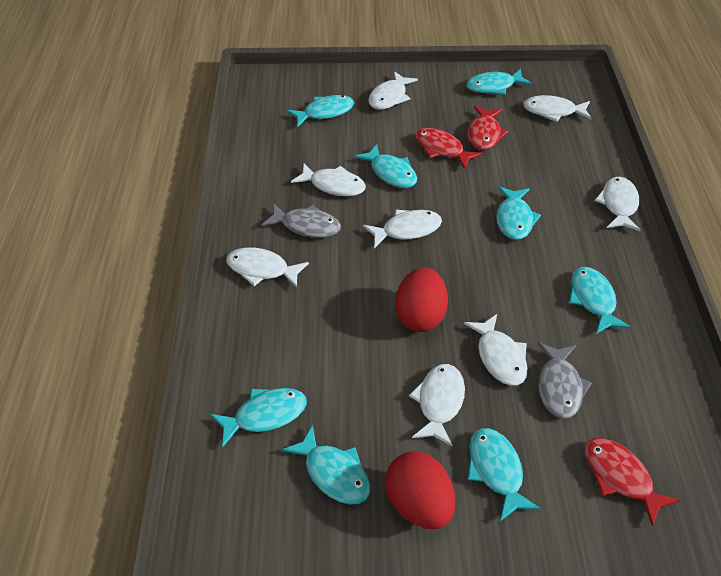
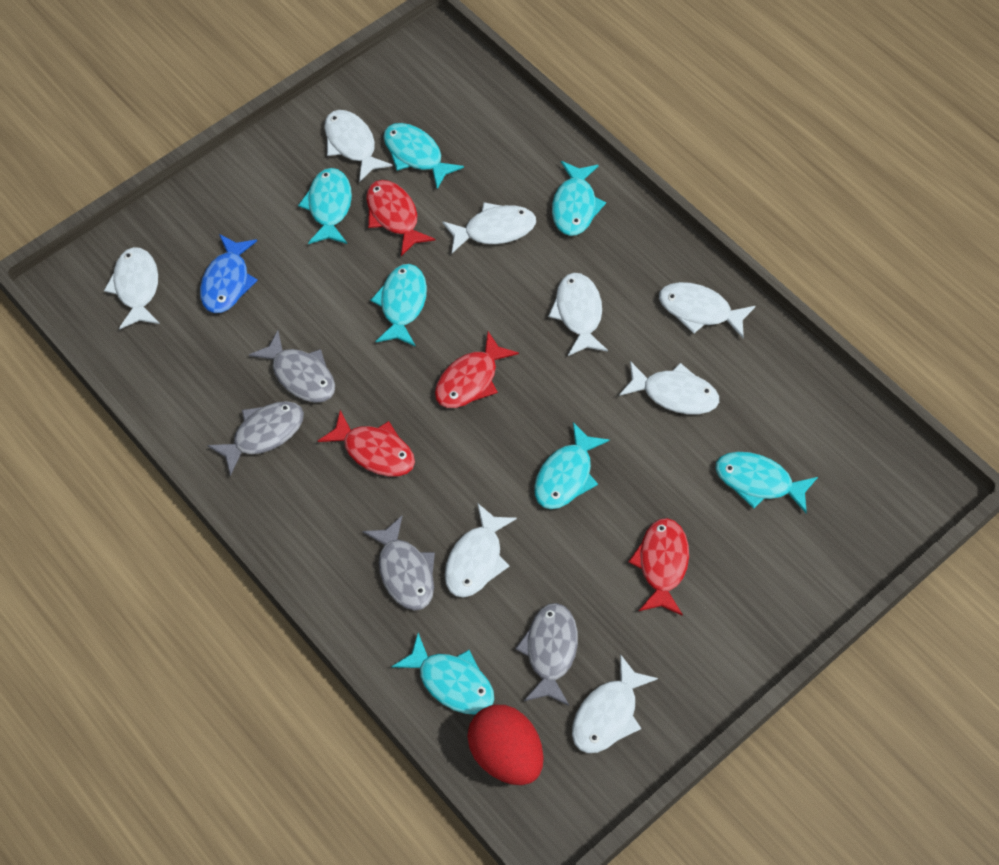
blue fish: none = 0 -> [200,234,258,313] = 1
grey fish: [261,203,341,238] [538,342,592,419] = 2 -> [207,401,304,476] [249,330,335,403] [363,516,435,611] [515,603,578,706] = 4
red egg: [385,452,455,529] [395,267,448,332] = 2 -> [467,705,544,785] = 1
red fish: [415,128,483,169] [467,106,509,150] [584,438,681,525] = 3 -> [318,410,415,477] [366,180,435,256] [435,332,519,408] [628,518,689,616] = 4
turquoise fish: [210,388,307,447] [282,425,370,505] [286,95,354,127] [354,144,417,188] [466,69,532,95] [468,428,541,521] [496,186,541,240] [569,267,631,334] = 8 -> [298,168,352,244] [370,264,427,347] [383,123,464,189] [391,633,494,715] [534,422,610,509] [552,161,606,236] [715,452,818,513] = 7

